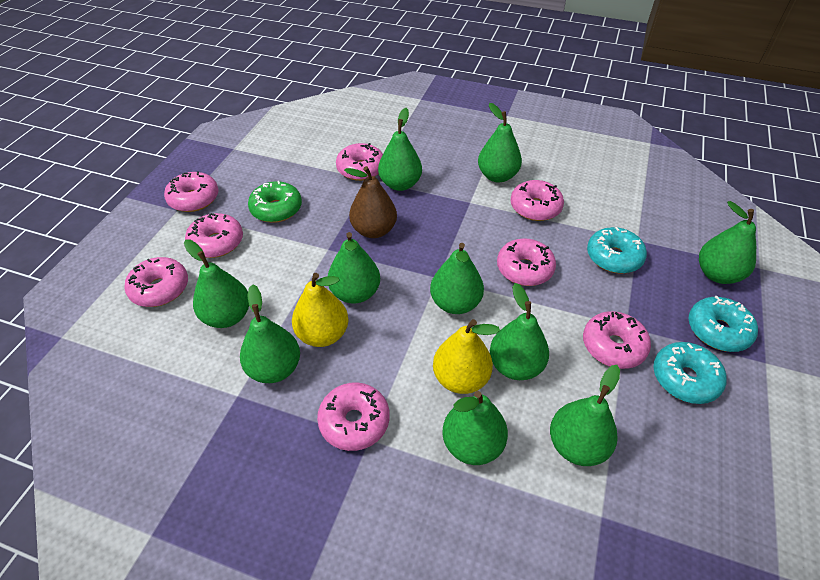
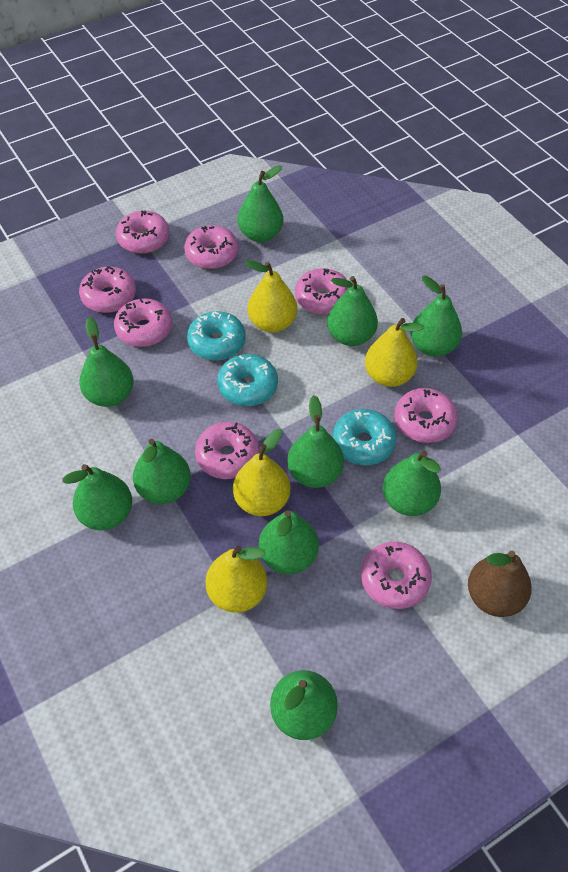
green donut: [248,181,302,223] = 1 -> none = 0
yellow pear: [292,273,348,347] [433,319,500,394] = 2 -> [206,546,268,613] [233,429,291,516] [245,260,297,333] [365,318,424,387] = 4

